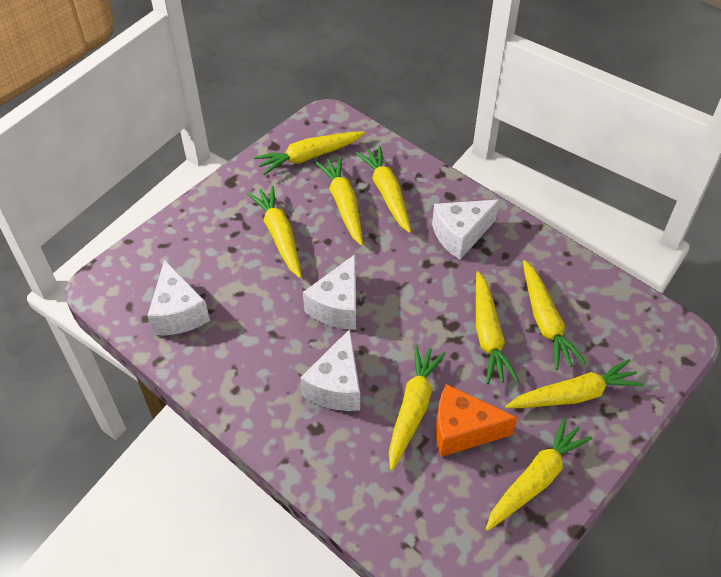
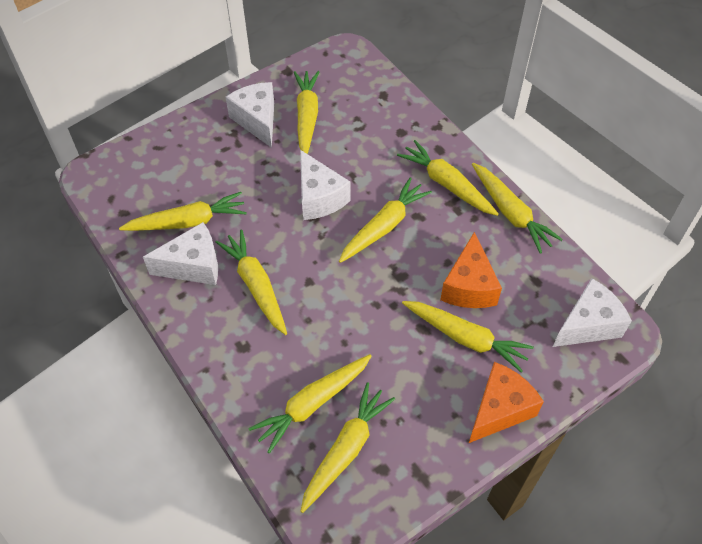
orange cheese: [436,384,517,457] = 1 -> [440,232,502,308] [469,362,544,443] = 2

